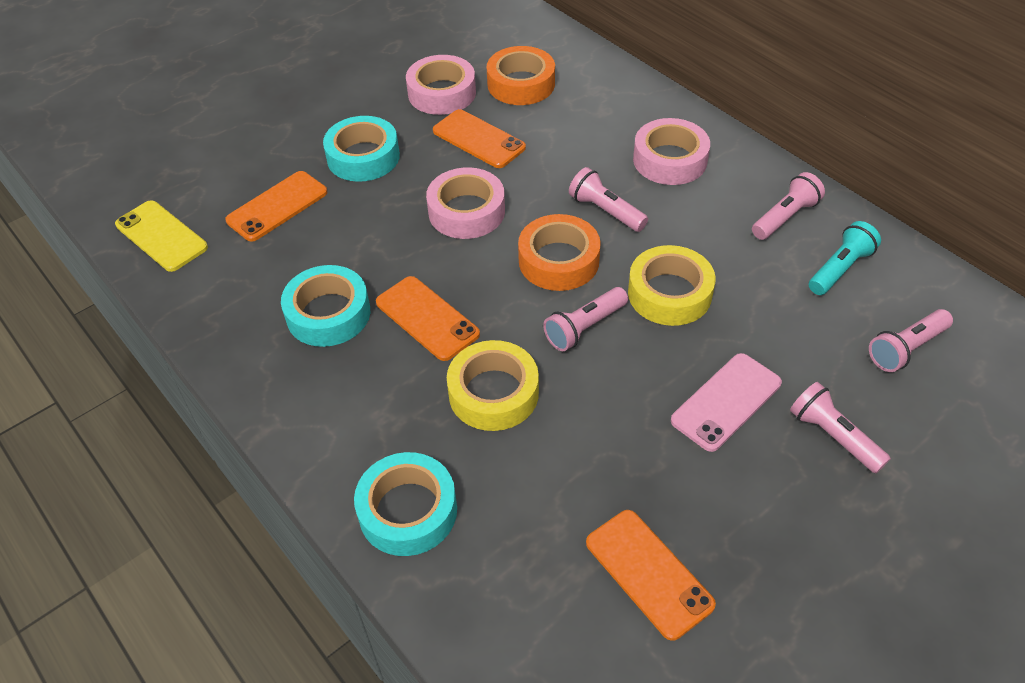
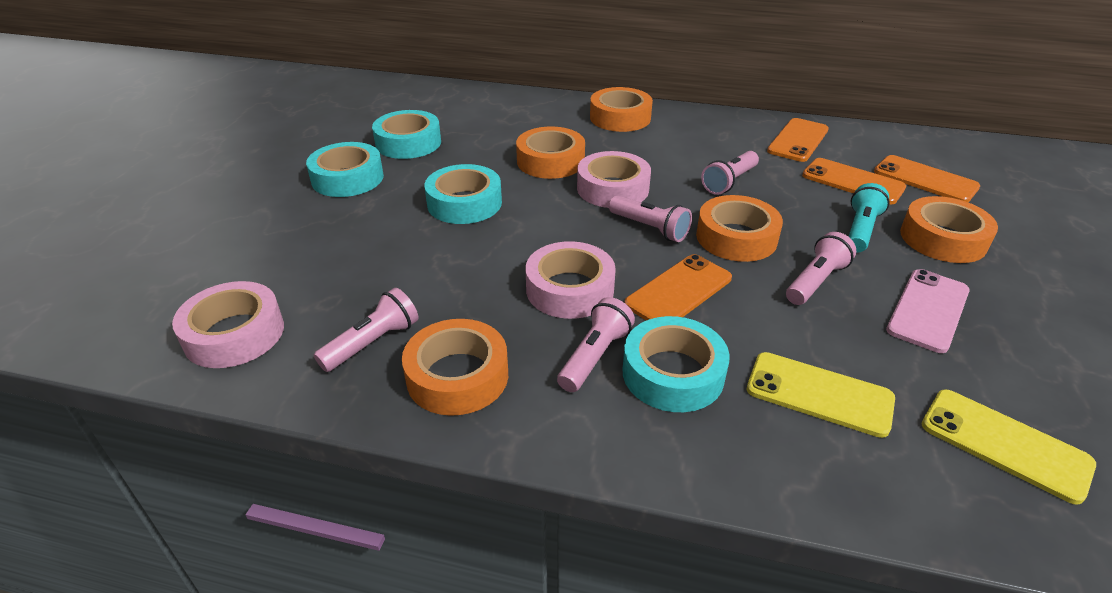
orange tape: [487,46,555,105] [518,214,601,291] = 2 -> [402,319,508,416] [516,127,585,179] [590,87,653,132] [696,195,783,262] [900,196,998,263] = 5
turquoise tape: [281,265,370,347] [323,116,400,182] [354,452,457,556] = 3 -> [306,142,384,197] [372,110,441,159] [424,164,502,224] [622,316,730,412] = 4
yellow phone: [115,200,208,272] = 1 -> [747,352,895,438] [922,389,1096,505] = 2
yellow tape: [447,340,539,431] [628,245,716,326] = 2 -> none = 0

